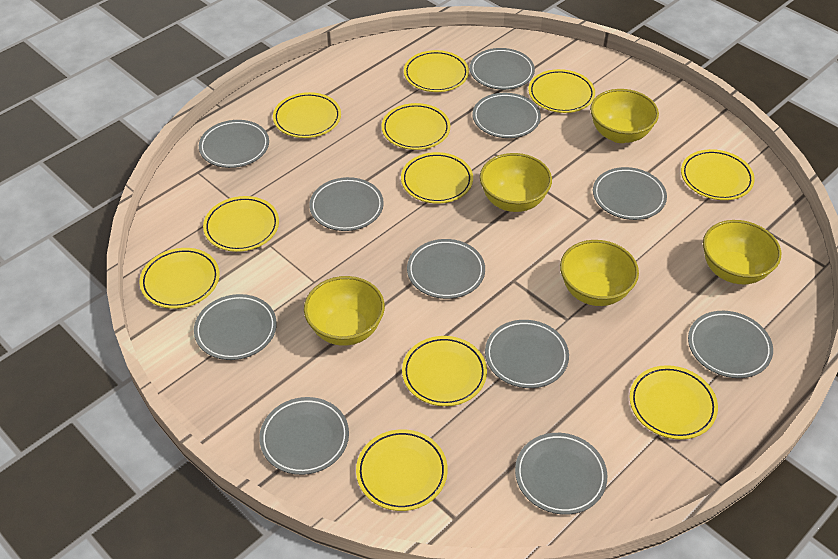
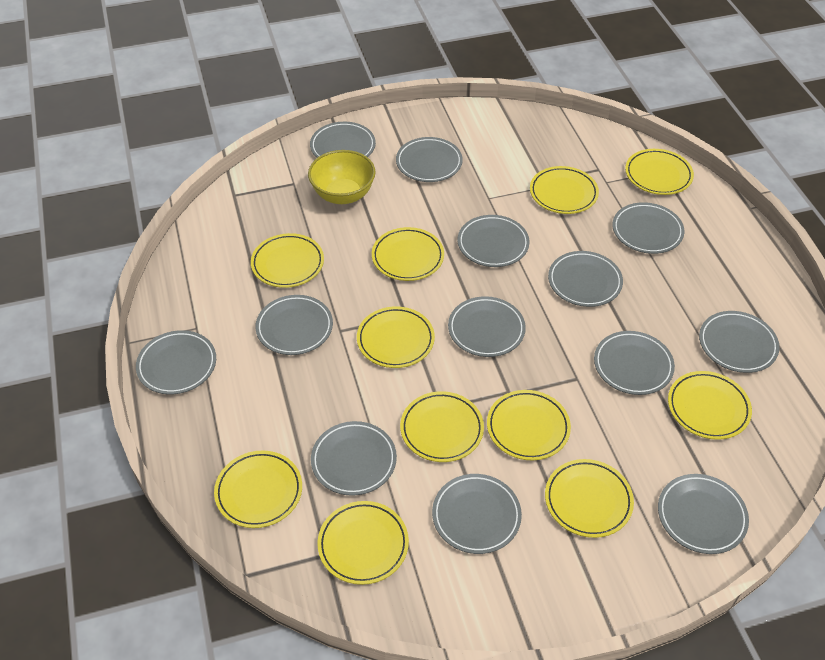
grey plate: [194,294,277,360] [199,120,269,168] [259,397,349,475] [309,177,384,231] [407,239,485,299] [470,48,535,90] [472,93,541,138] [485,320,569,388] [515,433,607,515] [593,167,667,220] [688,311,773,378] = 11 -> [136,330,216,394] [255,295,333,355] [310,122,376,158] [311,421,397,496] [396,137,463,182] [432,474,522,554] [448,296,526,357] [458,215,530,267] [548,251,623,307] [594,331,675,395] [612,202,684,254] [658,474,749,554] [699,311,780,373] = 13
yellow bowl: [304,276,385,346] [480,153,552,212] [560,240,639,306] [590,89,659,143] [703,220,781,284] = 5 -> [308,150,376,204] = 1

